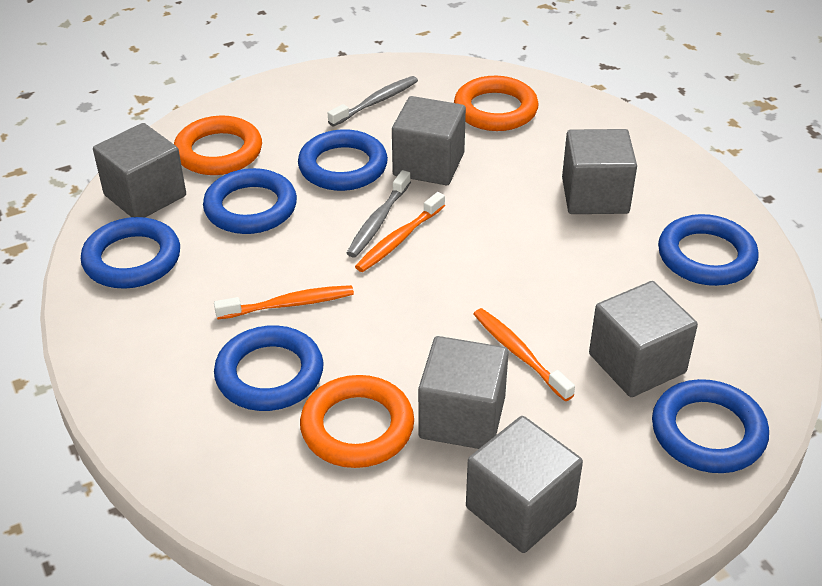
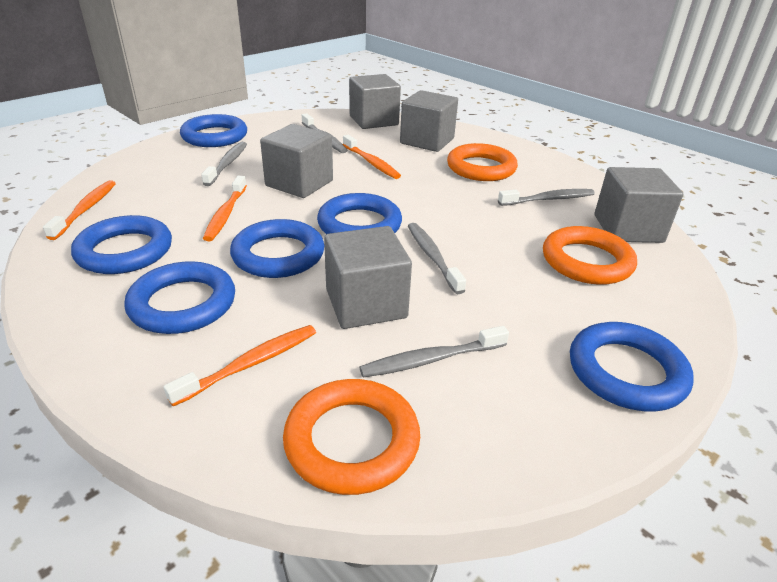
grey cube: [93,123,186,217] [392,96,466,185] [418,336,509,449] [466,416,583,553] [562,129,637,214] [589,281,698,397] = 6 -> [260,124,333,198] [324,226,412,329] [349,74,401,129] [400,90,458,152] [595,167,683,243] = 5
grey toothbrush: [328,76,418,126] [347,170,411,258] = 2 -> [201,142,247,186] [302,113,347,153] [359,326,509,377] [408,223,466,294] [498,189,595,206] = 5
orange toothbrush: [214,285,354,319] [355,192,445,272] [474,308,575,401] = 3 -> [43,180,116,240] [163,325,316,406] [203,176,247,241] [343,135,401,179] = 4

